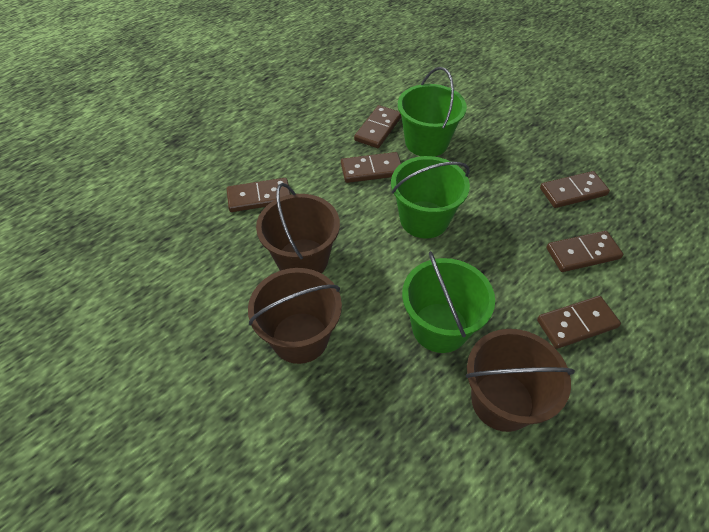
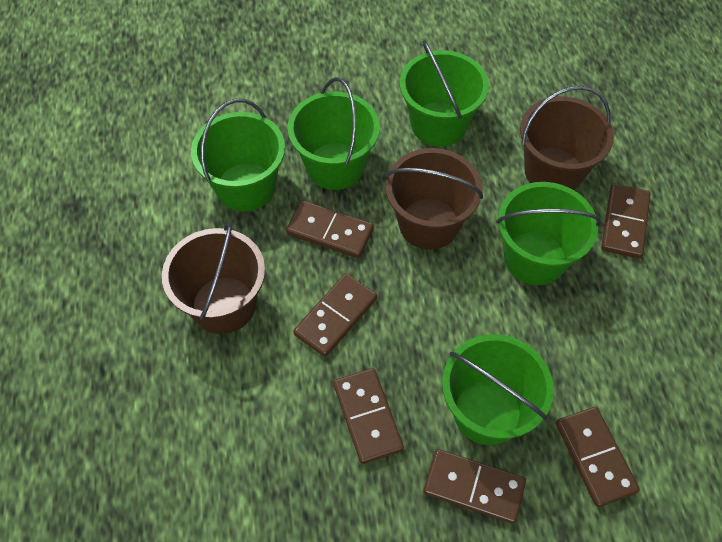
green bucket: [391,156,470,238] [398,67,467,157] [402,251,495,353] = 3 -> [191,99,285,211] [288,77,380,190] [400,40,489,146] [442,334,554,445] [496,182,601,285] = 5

